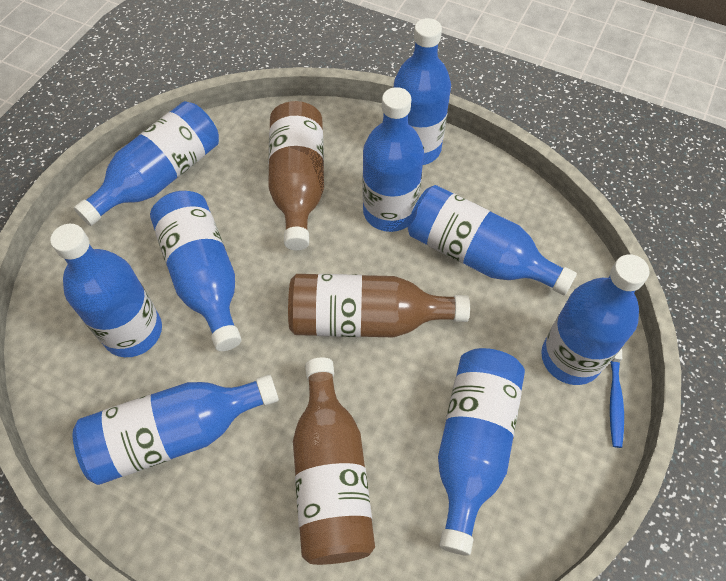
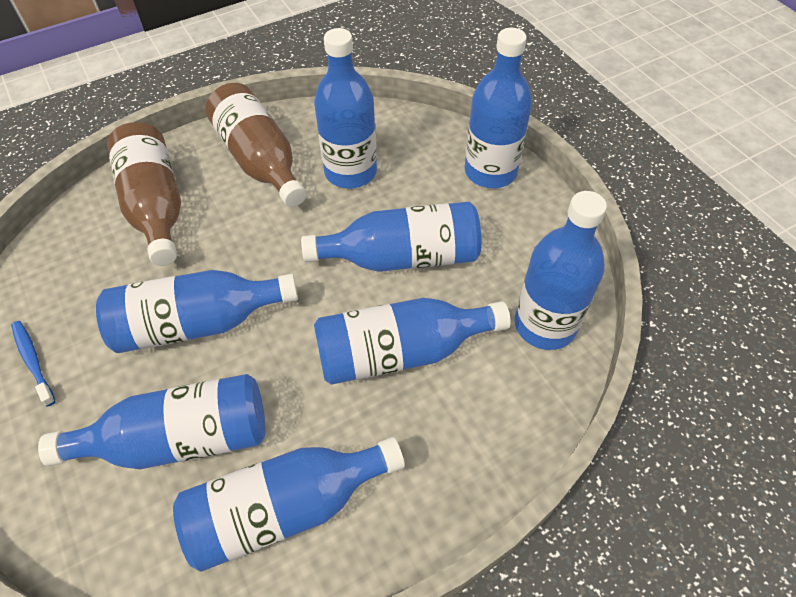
blue bottle: [50,224,162,357] [73,374,279,485] [74,101,219,226] [150,191,242,351] [362,87,424,232] [394,18,451,165] [408,185,577,296] [438,348,525,556] [541,254,650,385] = 9 -> [38,374,265,469] [96,270,298,353] [173,437,405,572] [301,201,481,272] [314,28,377,189] [314,298,511,385] [465,28,532,188] [515,191,607,350] = 8
brown bottle: [268,101,324,250] [288,274,470,337] [293,358,375,565] = 3 -> [107,122,181,266] [205,83,307,207] = 2

